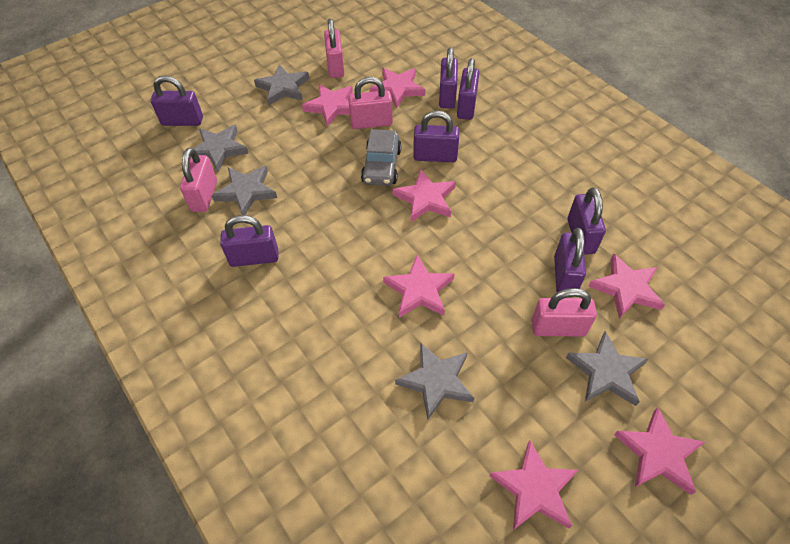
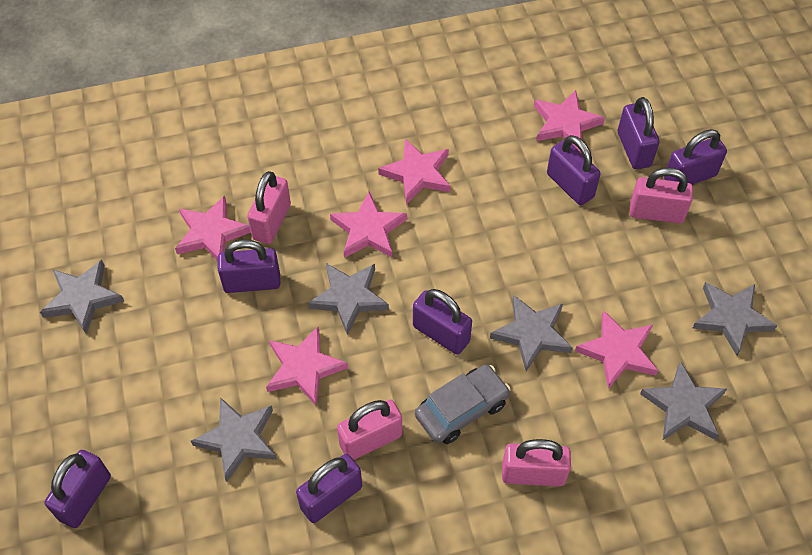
grey star: [190,124,248,172] [211,165,277,215] [254,64,309,105] [395,342,474,420] [566,331,648,406] = 5 -> [40,260,124,334] [191,397,277,482] [308,263,389,335] [490,295,573,371] [640,361,727,440] [692,282,778,356] = 6
pink star: [302,84,353,127] [370,68,425,109] [383,255,454,318] [393,169,456,222] [490,440,578,530] [588,253,665,319] [614,407,705,495] = 7 -> [175,196,251,260] [266,326,348,406] [330,192,407,258] [378,139,450,204] [534,90,605,151] [575,310,658,389] = 6

